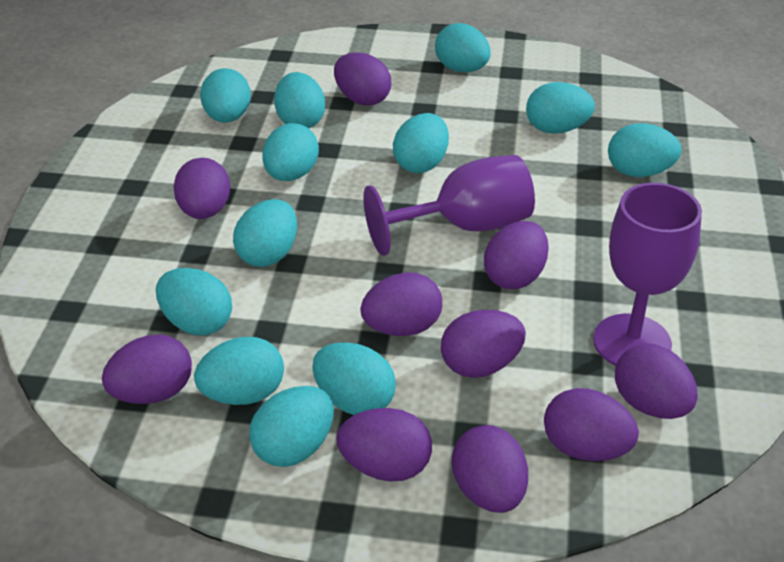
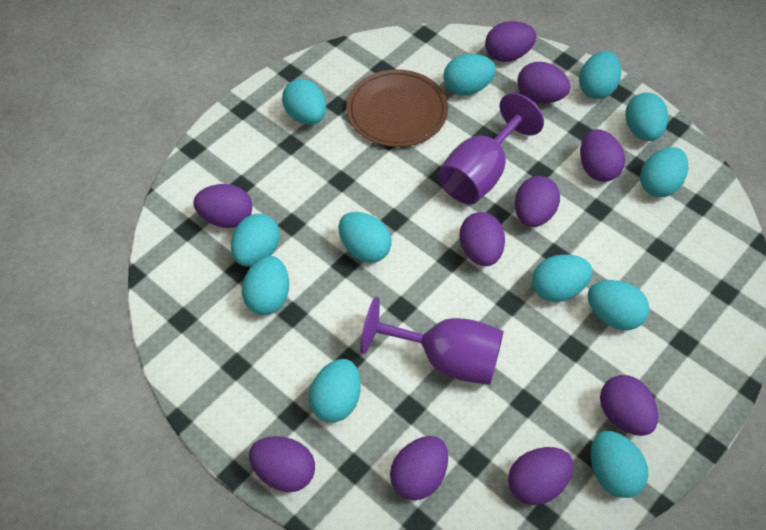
brown plate: none = 0 -> [346,69,448,147] = 1

